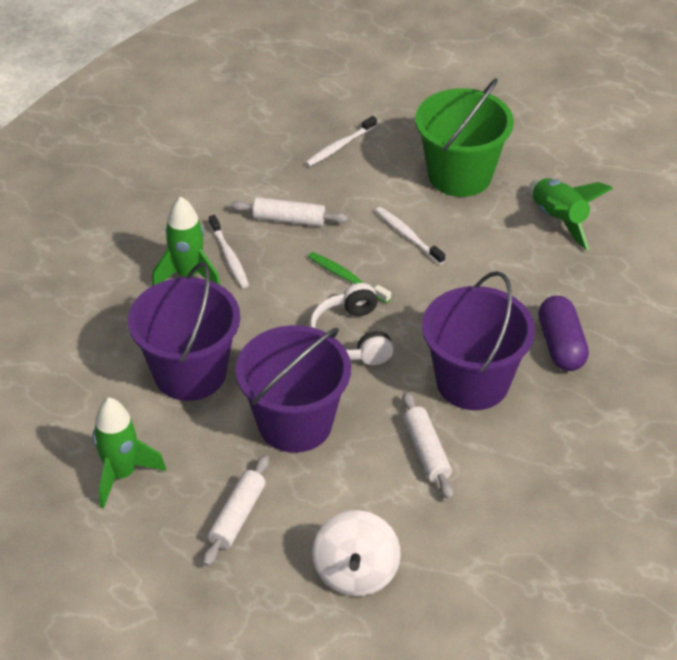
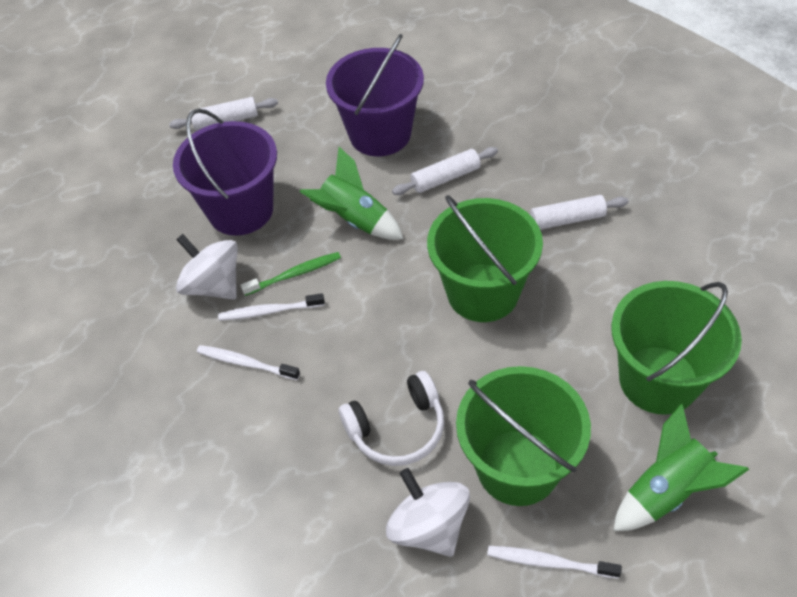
green bucket: [415,78,514,197] = 1 -> [427,195,543,322] [456,366,591,506] [611,281,742,415] = 3
green rocket: [93,398,166,509] [152,196,221,286] [529,178,613,250] = 3 -> [300,147,403,240] [613,404,749,531] = 2
purple bucket: [128,262,240,401] [236,325,351,453] [422,271,535,410] = 3 -> [173,109,277,236] [326,34,424,156] = 2
purple capsule: [538,296,589,371] = 1 -> none = 0
white spinning top: [312,510,401,596] = 1 -> [176,234,238,299] [386,468,470,557] = 2

